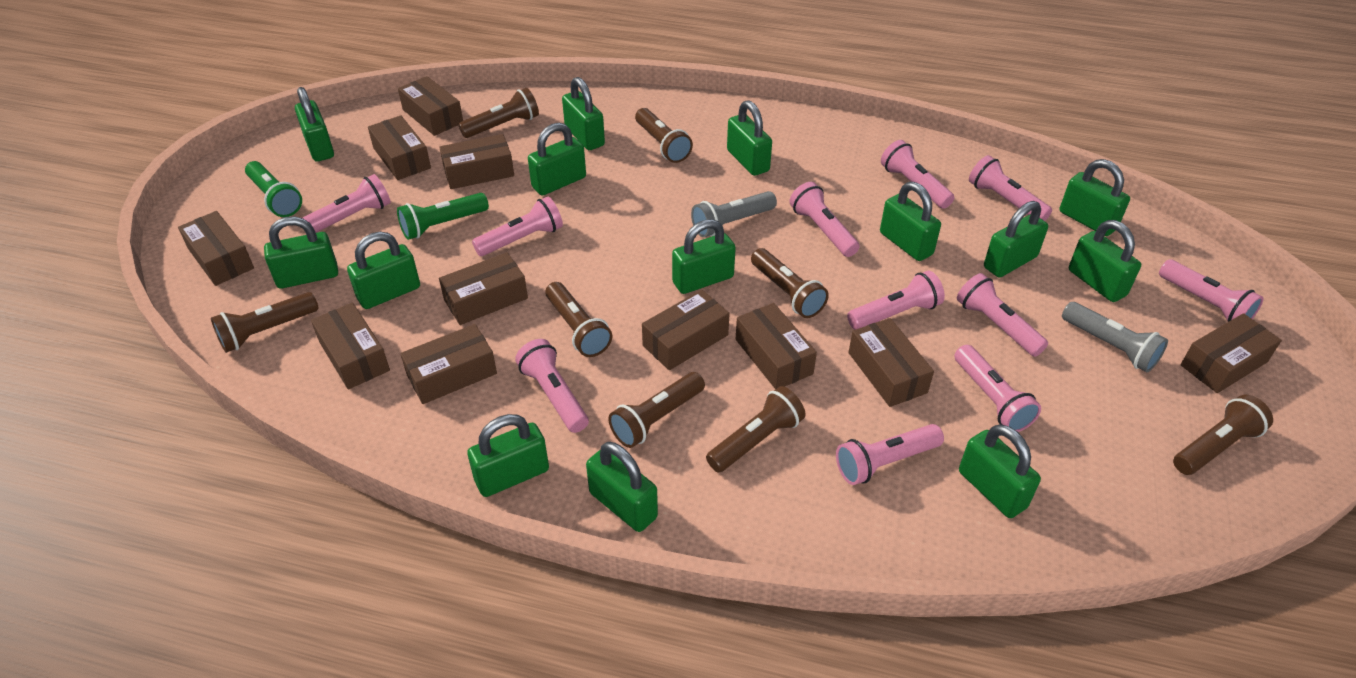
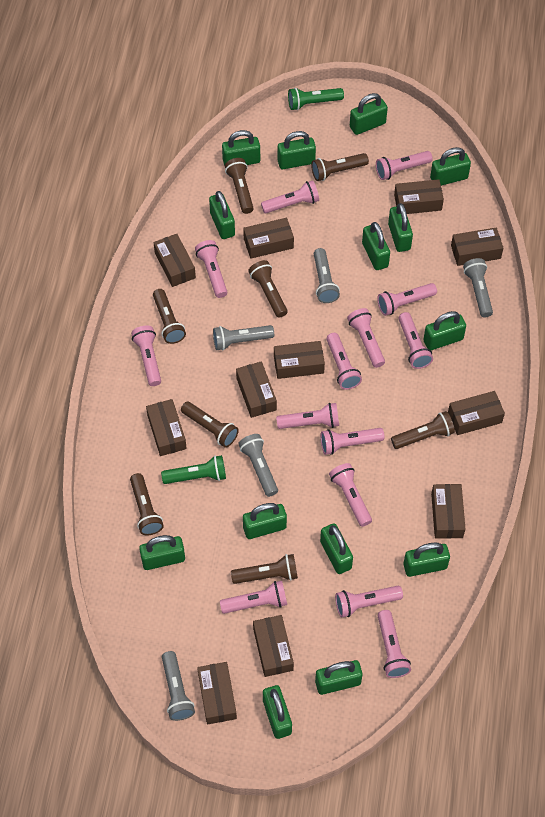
grey flashlight: [691,191,777,237] [1062,302,1168,372] = 2 -> [162,651,195,721] [213,325,274,350] [238,434,278,497] [314,248,340,303] [463,258,493,317] = 5
pink flashlight: [302,174,391,233] [472,197,563,256] [515,339,589,433] [790,182,860,257] [836,424,944,485] [847,271,945,330] [881,140,955,209] [955,345,1041,432] [957,273,1048,357] [969,155,1052,221] [1159,259,1263,322] = 11 -> [131,326,161,386] [195,240,227,298] [220,581,287,614] [261,180,319,213] [276,403,339,429] [320,428,385,455] [327,333,362,390] [329,463,372,527] [335,586,403,618] [347,308,385,368] [376,151,433,180] [377,283,437,316] [377,610,411,678] [398,312,433,369] = 14

